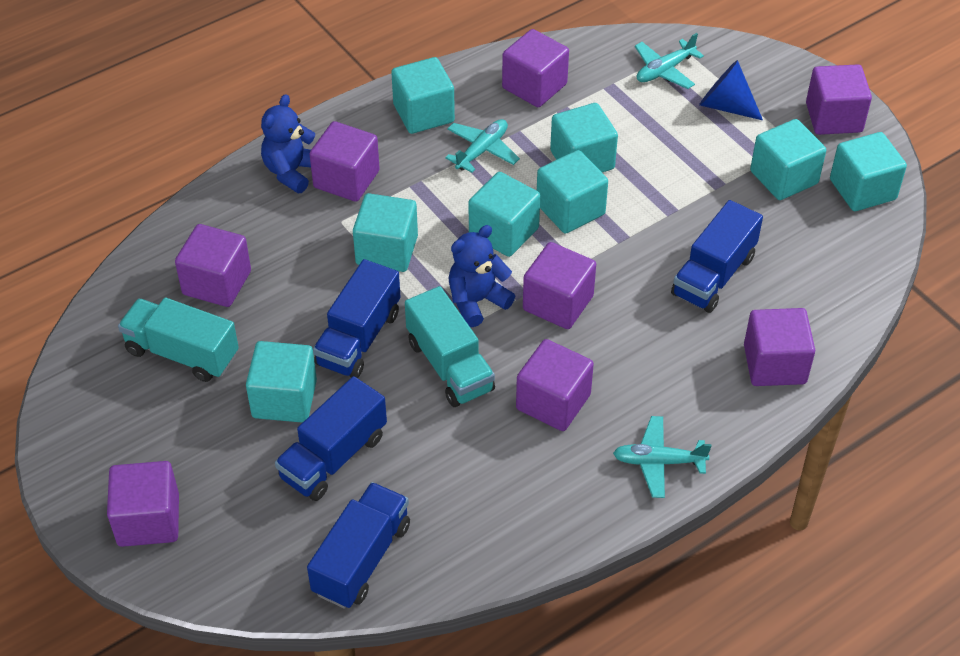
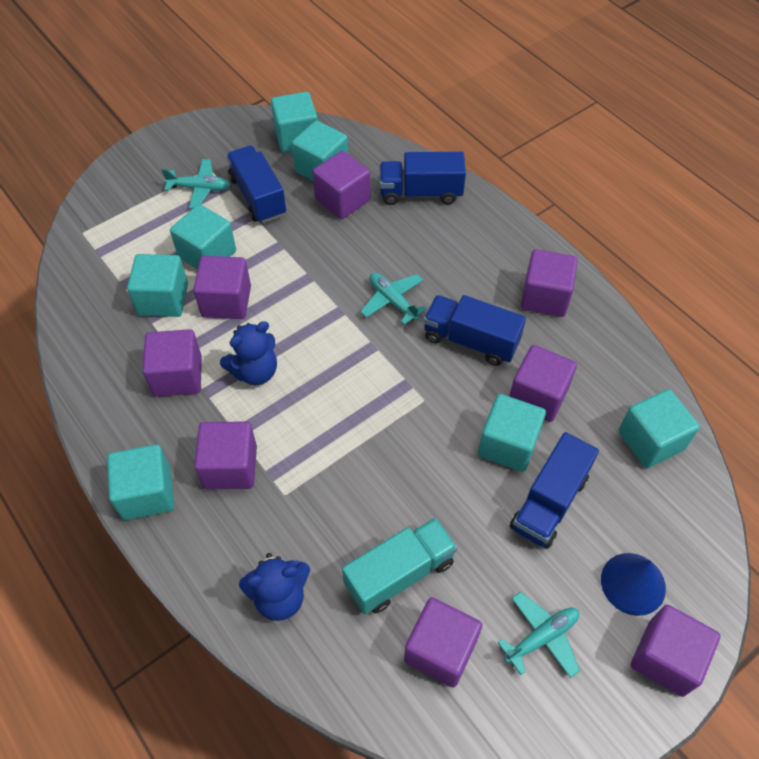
turquoise cube: [246,341,317,423] [353,193,418,272] [391,57,455,134] [469,172,540,257] [537,150,608,234] [550,103,618,172] [750,119,826,200] [830,132,907,211] = 8 -> [107,444,174,520] [127,254,188,317] [170,204,236,270] [271,92,318,153] [292,120,348,181] [478,394,546,472] [618,389,700,468] = 7
turquoise truck: [118,298,239,382] [405,286,495,407] = 2 -> [342,517,458,614] = 1

